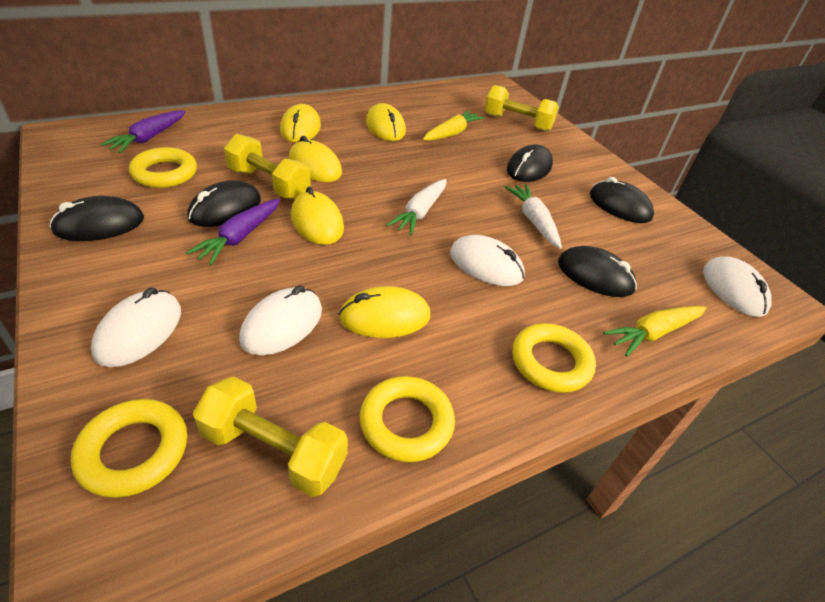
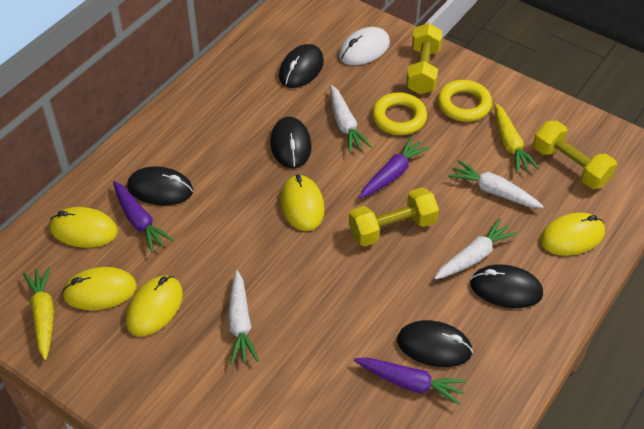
purple carrot: [100,110,185,153] [186,199,280,265] = 2 -> [113,181,174,253] [354,358,467,405] [359,136,430,198] = 3
white carrot: [386,179,446,235] [505,184,562,249] = 2 -> [228,270,259,364] [330,85,372,153] [434,218,518,280] [448,160,544,208] = 4
white mouse: [91,288,181,367] [239,285,322,355] [450,235,525,286] [703,256,772,317] = 4 -> [339,27,390,65] = 1
yellow ring: [71,399,187,498] [129,147,197,188] [360,376,455,462] [512,323,596,393] = 4 -> [372,92,427,135] [438,80,492,122] = 2

